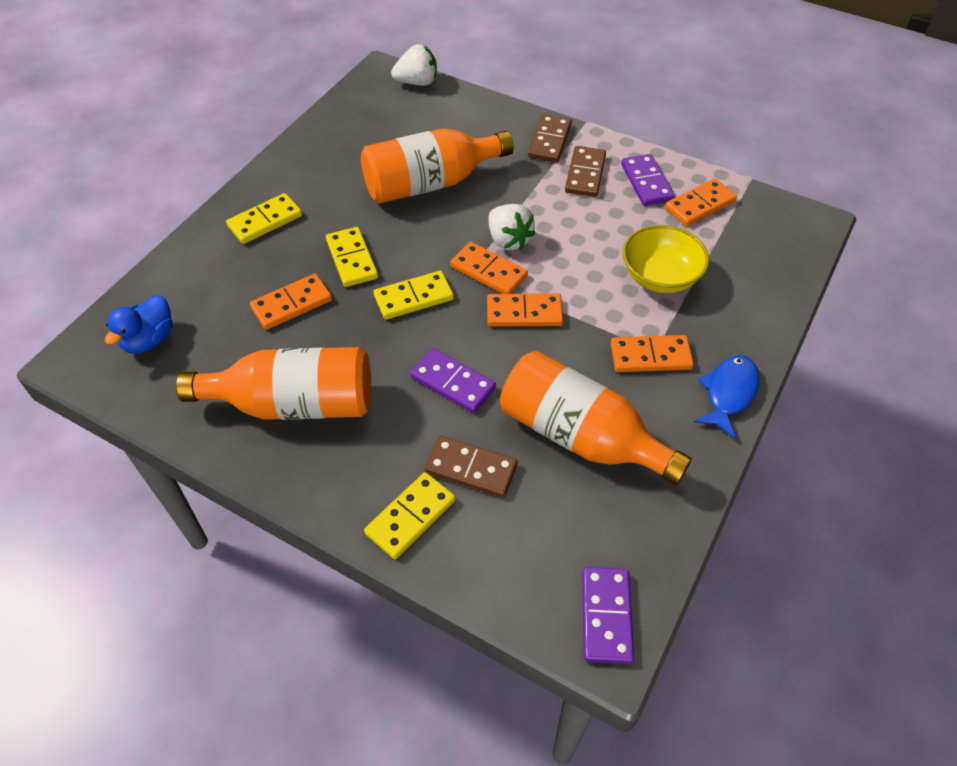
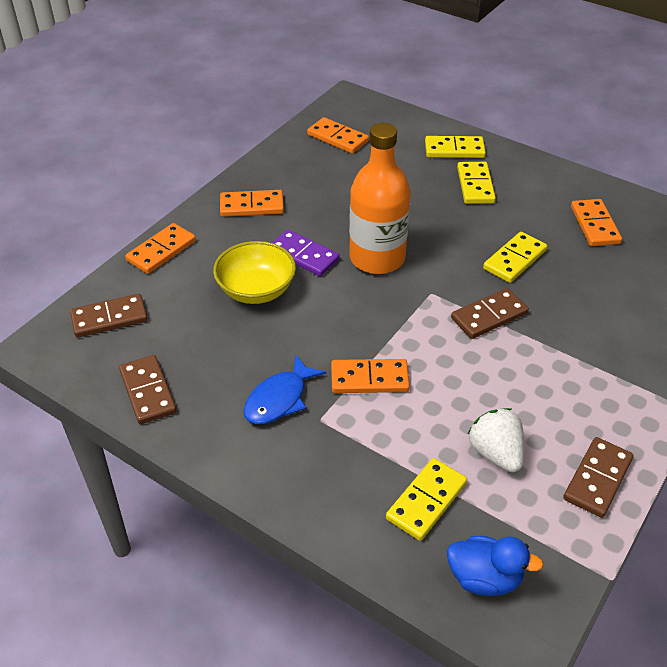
brown domino: [424,436,518,498] [528,114,572,163] [565,146,606,197] = 3 -> [70,294,148,338] [119,355,177,424] [451,288,529,339] [563,437,634,518] = 4
orange bottle: [176,347,371,420] [361,128,514,203] [500,351,692,486] = 3 -> [349,123,411,274] = 1
purple domino: [410,348,496,413] [582,567,634,664] [621,154,675,206] = 3 -> [272,230,340,277] = 1
white strawberry: [391,44,437,86] [488,204,535,250] = 2 -> [468,408,524,472] = 1

